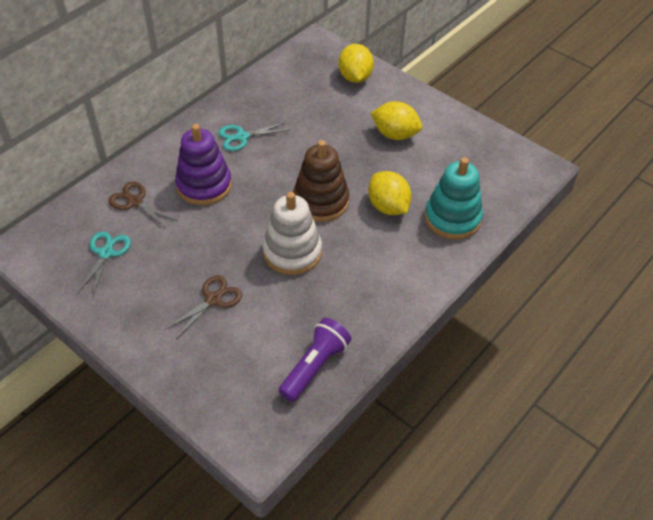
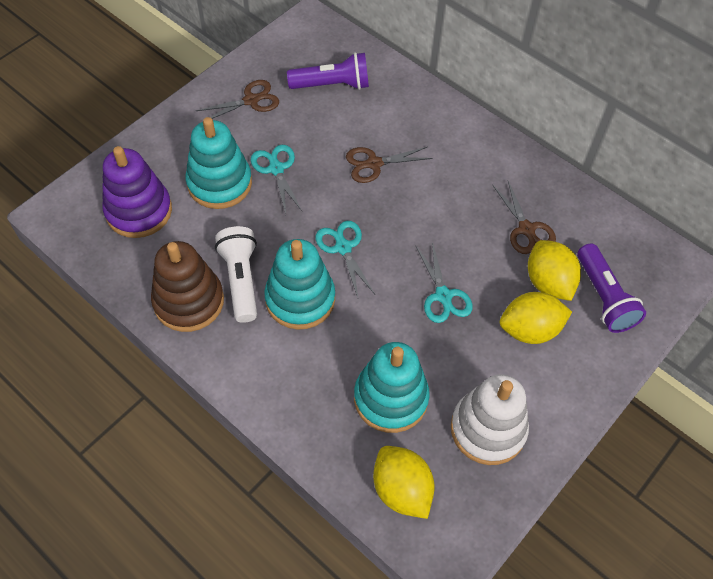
brown scissors: [109,182,178,229] [165,275,242,339] = 2 -> [196,80,279,119] [346,147,433,183] [493,181,556,254] = 3
purple flashlight: [278,318,351,402] = 1 -> [287,52,369,90] [577,243,646,333] = 2
turquoise scissors: [77,231,131,296] [218,122,290,151] = 2 -> [251,145,302,214] [316,221,375,297] [415,242,473,323] = 3
turquoise stacking toy: [425,157,483,240] = 1 -> [185,117,252,209] [264,239,335,330] [354,342,430,433] = 3
white flashlight: none = 0 -> [215,226,257,323] = 1

